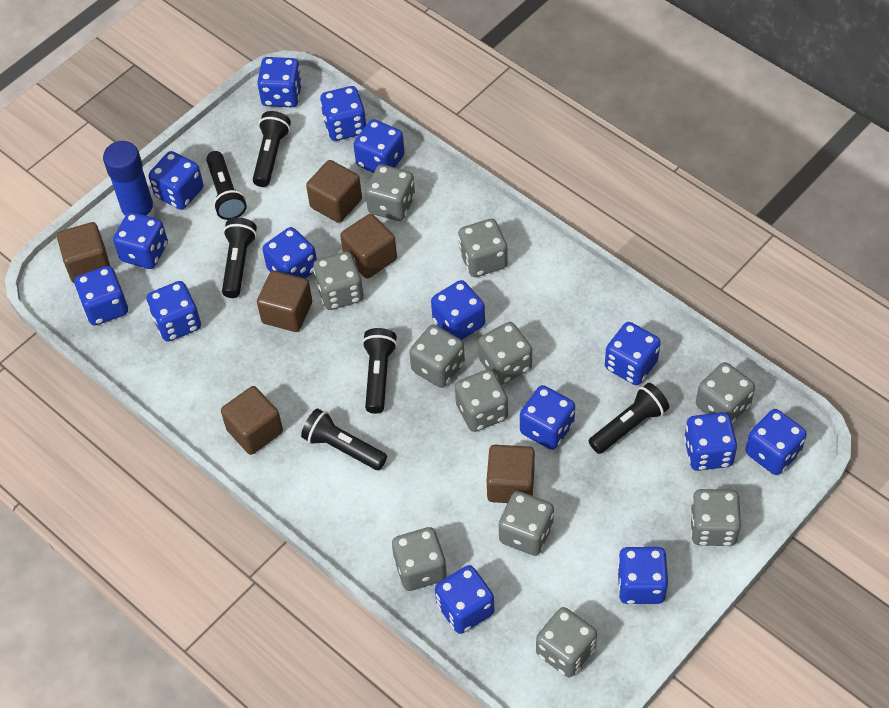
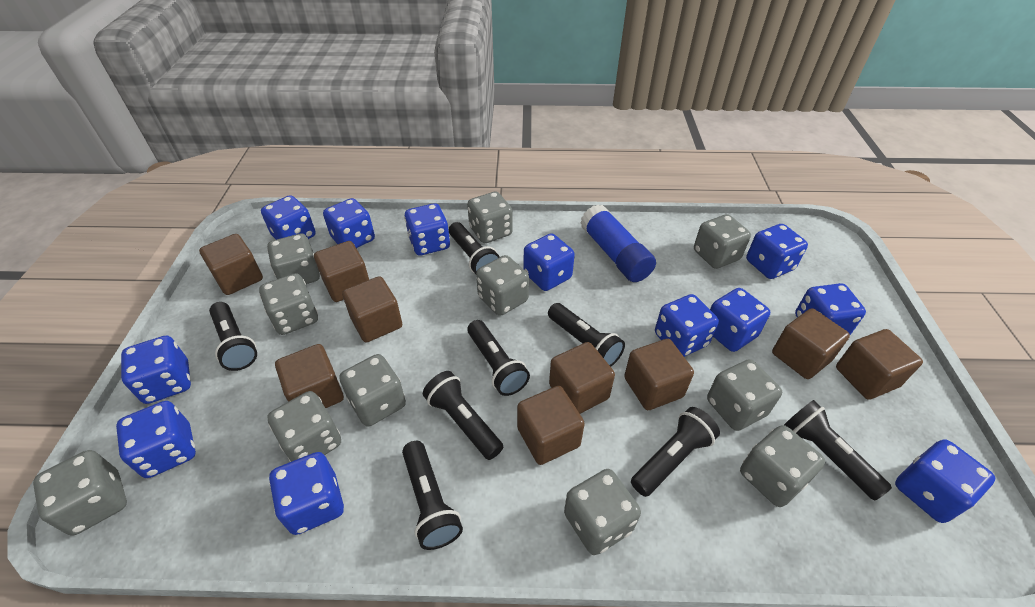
black flashlight: [206,151,247,220] [222,218,257,298] [253,111,291,187] [301,408,387,470] [362,328,397,414] [589,383,669,454] = 6 -> [209,302,257,371] [402,441,463,550] [423,371,503,460] [449,222,500,274] [468,320,530,396] [548,303,625,367] [631,407,720,497] [784,400,892,500] = 8
blue dice: [75,266,128,326] [113,212,168,269] [147,281,201,342] [149,151,203,210] [257,57,302,107] [263,227,317,279] [320,86,367,141] [353,119,405,173] [431,280,485,340] [435,565,494,634] [520,385,575,450] [605,322,661,385] [617,547,668,604] [684,412,737,471] [745,409,807,475] = 15 -> [116,401,196,478] [121,335,191,404] [261,195,316,240] [269,452,344,535] [323,198,375,248] [404,203,450,256] [523,233,575,291] [655,294,719,357] [710,288,770,352] [746,224,808,279] [795,283,866,335] [895,439,995,523] = 12
brown cube: [57,222,110,283] [221,386,283,455] [257,271,312,332] [306,160,362,223] [340,214,397,279] [487,445,535,503] = 6 -> [199,234,263,295] [275,344,344,408] [314,241,369,302] [342,276,402,342] [517,386,585,465] [549,342,615,414] [624,339,694,410] [772,308,850,379] [836,329,923,400] = 9

